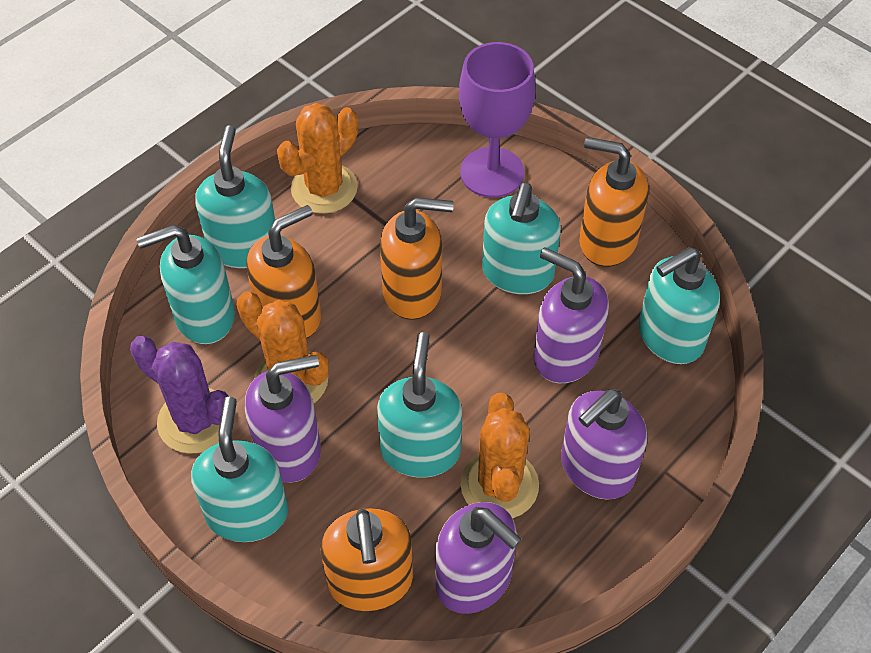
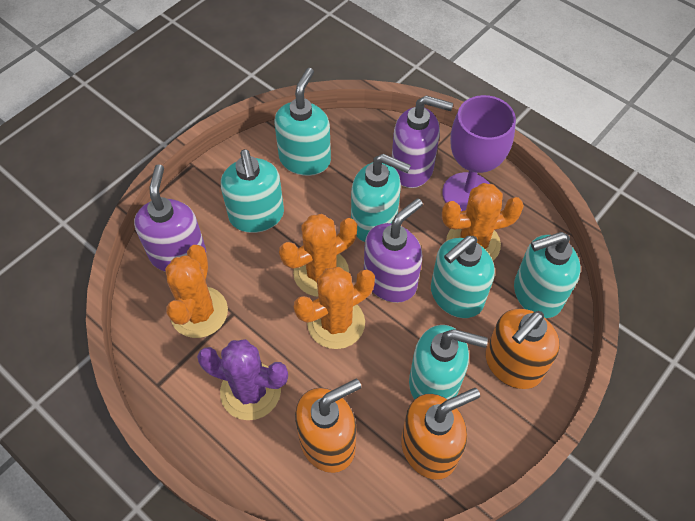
orange cactus: [236,291,329,403] [277,103,358,214] [460,393,539,518] = 3 -> [165,245,228,338] [279,214,357,297] [294,267,375,349] [442,183,524,260] = 4
orange soap dispenser: [246,205,321,339] [321,508,413,611] [380,197,454,320] [579,137,649,267] = 4 -> [295,379,361,473] [401,388,480,480] [486,309,560,389] = 3
purple soap dispenser: [245,355,321,482] [435,502,521,614] [533,247,609,383] [561,389,647,500] = 4 -> [134,164,206,272] [364,198,423,303] [392,96,453,188] = 3

